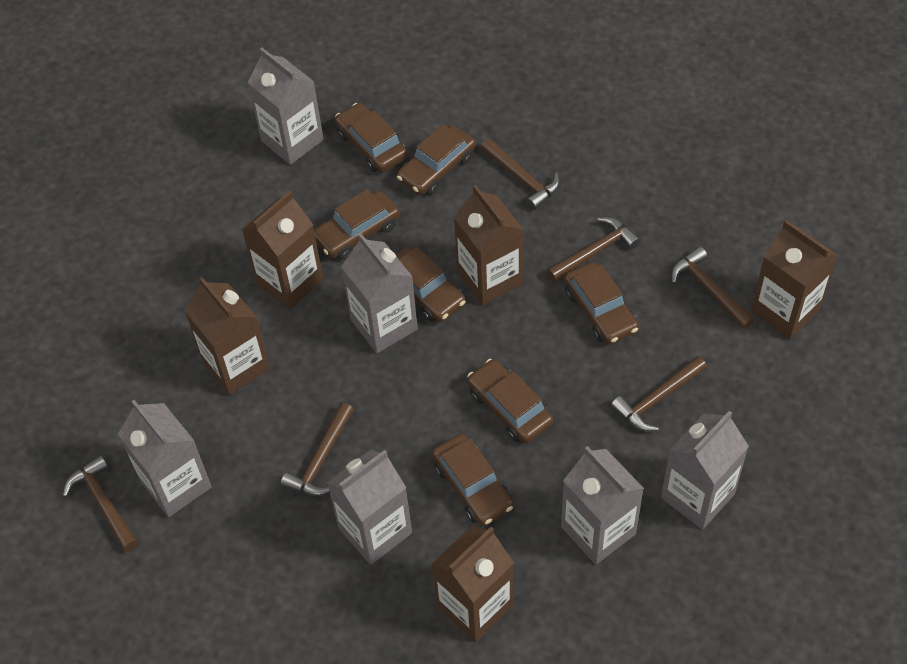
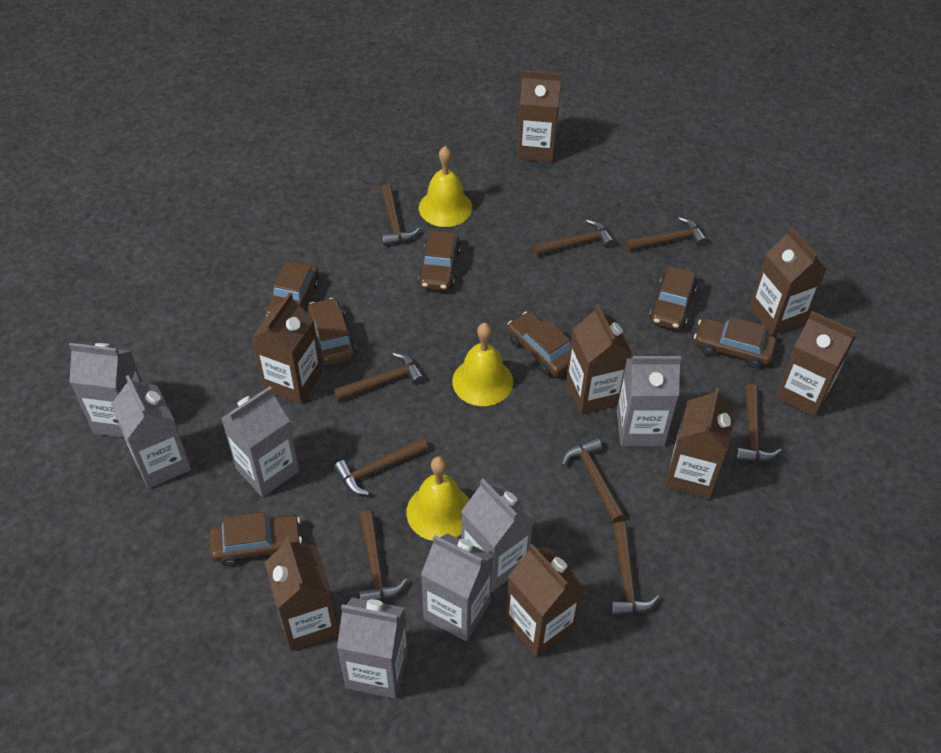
brown carton: [184,276,270,395] [242,191,323,309] [431,526,514,642] [454,185,524,305] [751,220,838,339] = 5 -> [252,292,322,404] [265,536,339,651] [505,544,584,658] [517,70,562,163] [566,304,632,415] [665,387,735,499] [749,227,827,336] [775,311,856,417] = 8
brown hammer: [63,455,138,552] [280,402,354,497] [480,138,560,210] [547,217,640,282] [611,356,707,431] [671,246,755,329] = 6 -> [334,353,425,402] [334,437,428,495] [359,510,407,601] [381,184,420,246] [533,219,615,256] [561,438,626,523] [610,522,660,616] [625,217,707,251] [735,384,781,462] = 9
grey carton: [118,400,212,517] [248,48,324,165] [327,449,412,565] [341,234,418,353] [561,446,644,565] [661,411,749,529] = 6 -> [69,343,142,437] [111,375,191,489] [221,387,299,497] [337,597,408,699] [421,533,494,641] [461,479,534,592] [617,356,681,446] = 7
yellow bell: none = 0 -> [406,456,469,541] [419,146,472,227] [452,323,513,406] = 3

